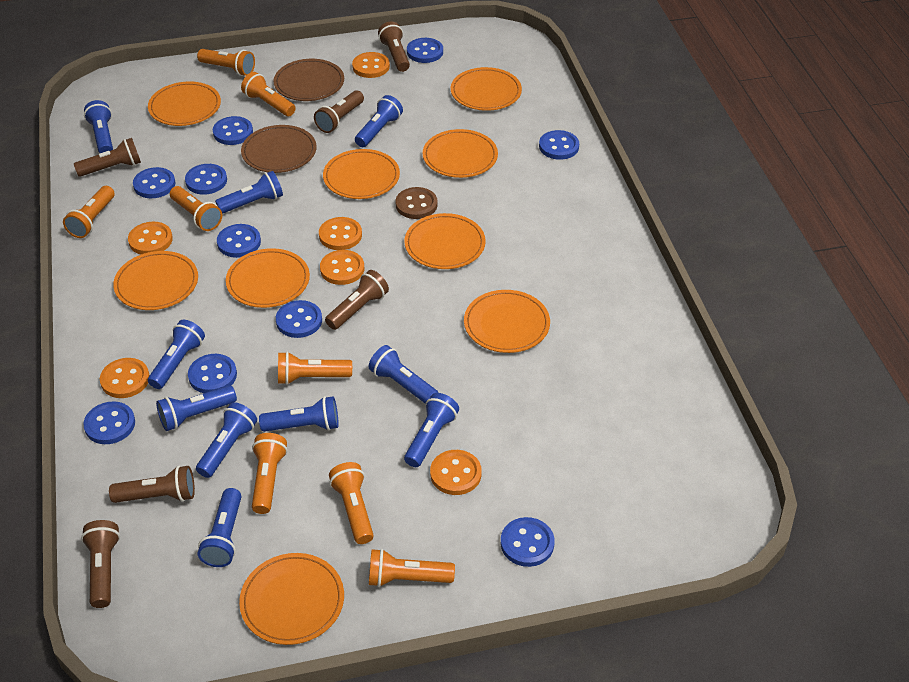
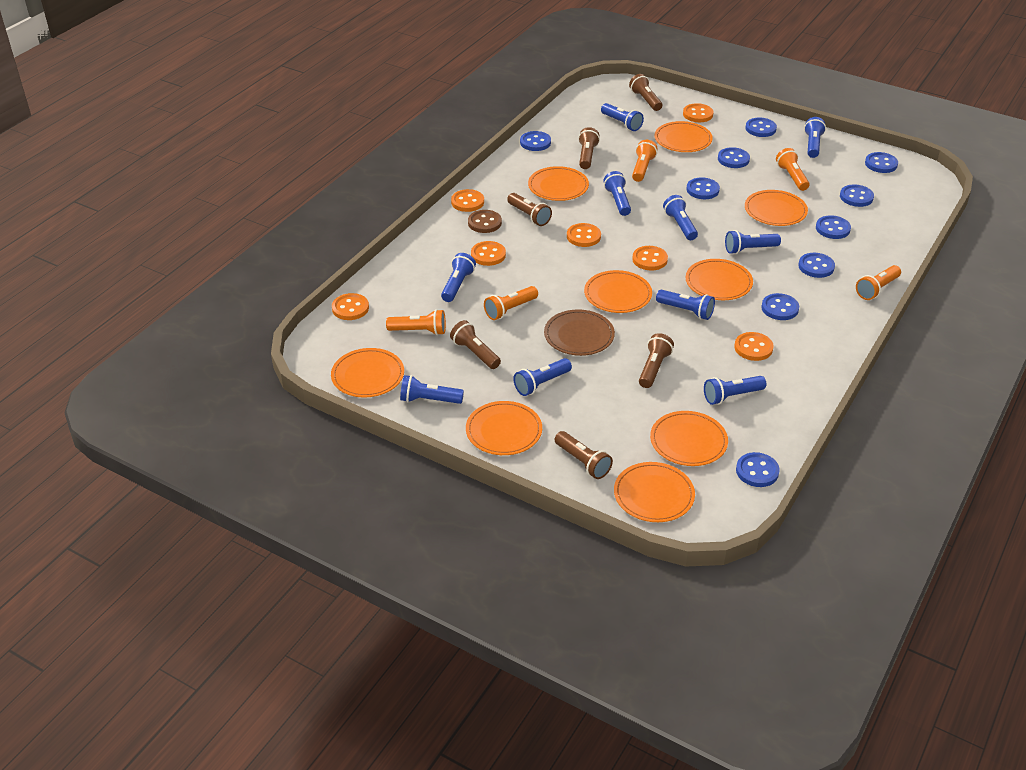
brown plate: [241,125,316,173] [273,59,344,101] = 2 -> [544,309,615,356] = 1
orange button: [100,358,150,398] [128,222,173,254] [319,217,362,250] [320,250,364,285] [352,52,390,78] [430,450,482,495] = 6 -> [332,293,369,320] [451,189,484,212] [471,241,506,266] [567,223,601,247] [632,246,668,270] [683,103,713,122] [734,332,774,361] = 7
orange flashlight: [63,186,115,238] [170,186,222,231] [197,49,255,76] [241,72,296,116] [252,433,287,514] [278,351,352,385] [329,462,374,544] [369,549,455,587] = 8 -> [386,309,446,335] [484,286,538,320] [632,140,658,182] [776,148,809,191] [856,265,901,300] = 5

